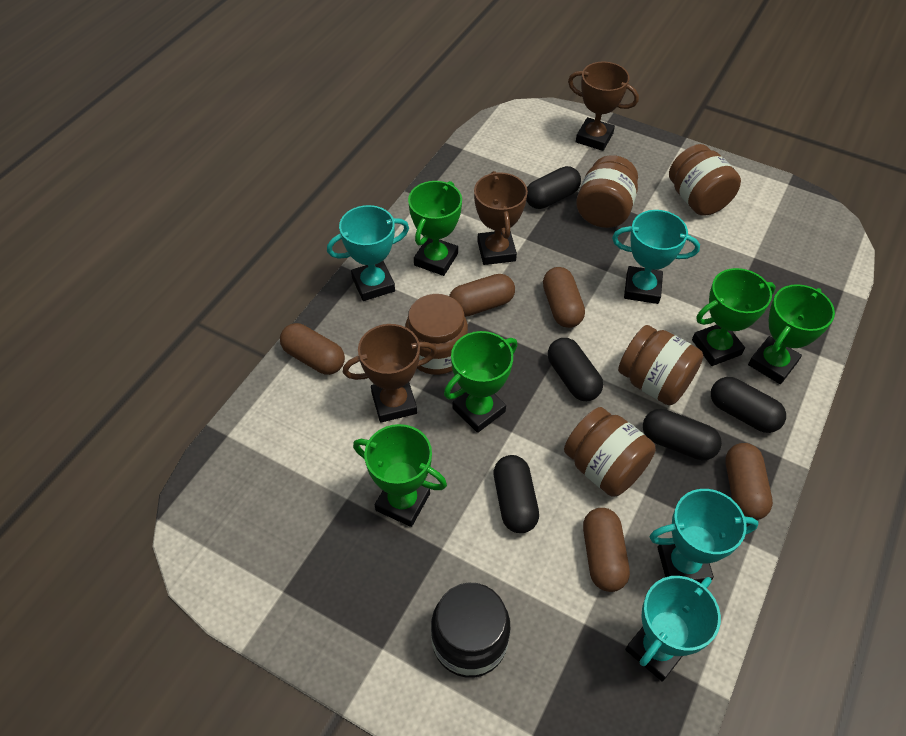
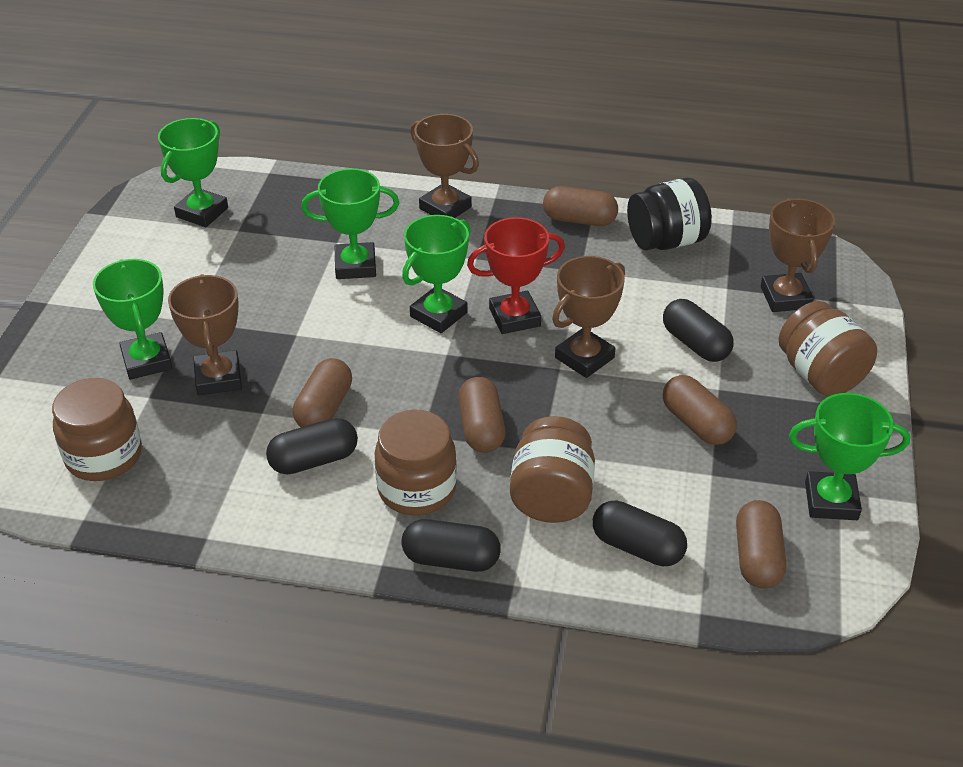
black capsule: [494,455,539,533] [526,166,581,209] [548,338,603,401] [643,409,722,460] [711,377,786,433] = 5 -> [266,418,358,474] [401,519,501,572] [593,501,687,567] [663,299,734,362] = 4
brown jar: [405,294,468,375] [564,407,656,497] [576,155,638,228] [618,325,703,405] [669,144,741,216] = 5 -> [52,378,142,481] [374,410,457,516] [510,416,595,523] [778,301,877,396] = 4
brown trophy: [343,324,437,423] [474,171,528,265] [568,62,639,151] = 3 -> [168,274,242,396] [410,114,479,218] [552,256,625,378] [761,198,835,312] = 4
red trophy: none = 0 -> [467,217,565,334] = 1
turquoise trophy: [327,205,409,301] [612,210,700,304] [625,576,721,682] [649,489,759,583] = 4 -> none = 0

